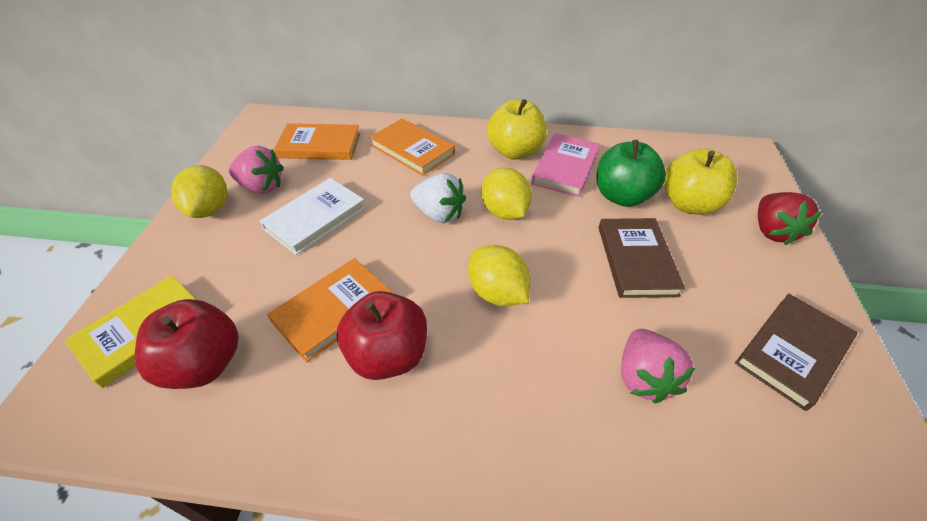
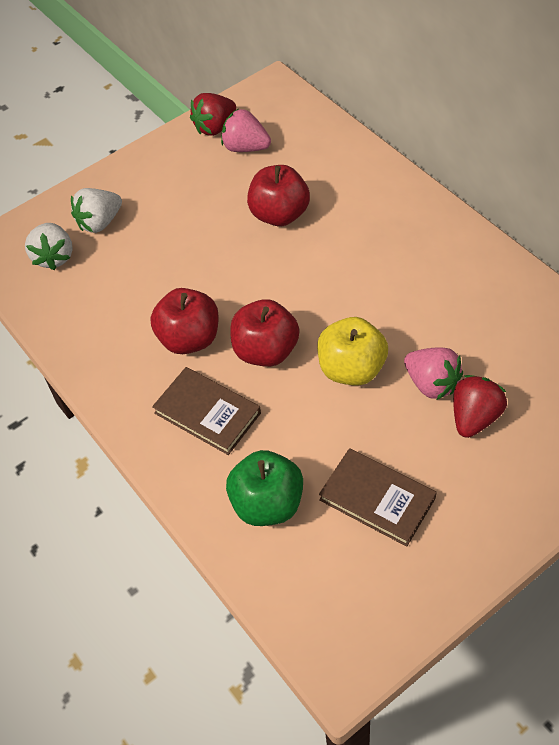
orange book: [267,258,392,363] [274,123,360,160] [369,118,455,176] = 3 -> none = 0
pink book: [531,133,600,197] = 1 -> none = 0
red apple: [135,299,239,389] [337,291,427,380] = 2 -> [150,288,219,354] [230,299,299,367] [247,165,310,226] = 3
red strawberry: [758,192,822,245] = 1 -> [190,93,236,136] [453,375,507,438] = 2
white book: [260,178,366,255] = 1 -> none = 0
white strawberry: [410,173,466,223] = 1 -> [25,223,73,270] [71,188,122,233] = 2
yellow apple: [487,99,547,160] [664,148,737,215] = 2 -> [317,317,388,386] = 1
yellow book: [64,275,196,388] = 1 -> none = 0
yellow lemon: [171,165,227,218] [468,245,530,306] [481,167,532,220] = 3 -> none = 0

